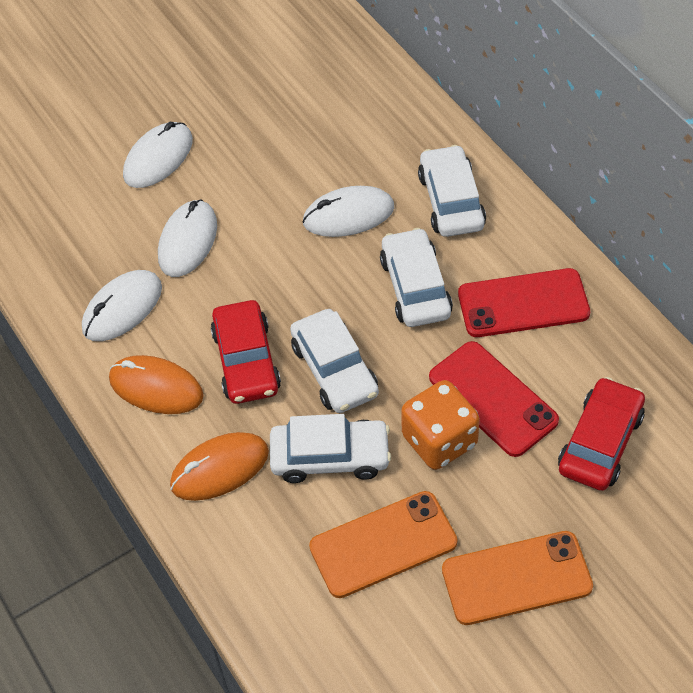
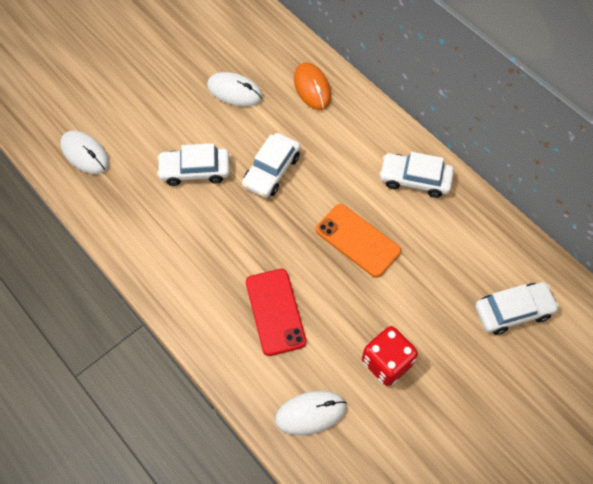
orange dice: [401,380,480,470] = 1 -> none = 0
orange mouse: [109,355,204,414] [170,432,269,501] = 2 -> [294,62,331,110] = 1
orange phone: [309,491,457,598] [442,531,593,625] = 2 -> [316,204,401,278] = 1
red car: [211,300,281,404] [558,377,645,491] = 2 -> none = 0
red dice: none = 0 -> [362,326,418,386] = 1
red phone: [429,341,559,457] [458,268,590,337] = 2 -> [246,269,306,356] = 1
white mouse: [82,270,162,341] [123,122,193,188] [158,200,217,277] [303,186,394,237] = 4 -> [60,130,109,174] [207,72,263,106] [275,391,347,435] = 3

